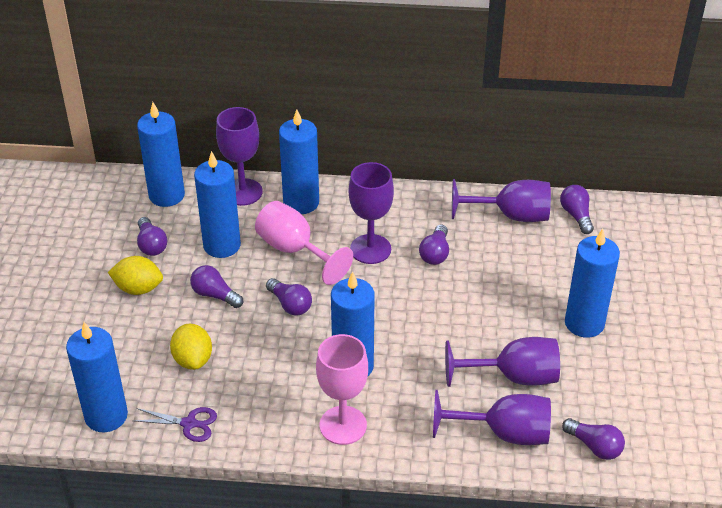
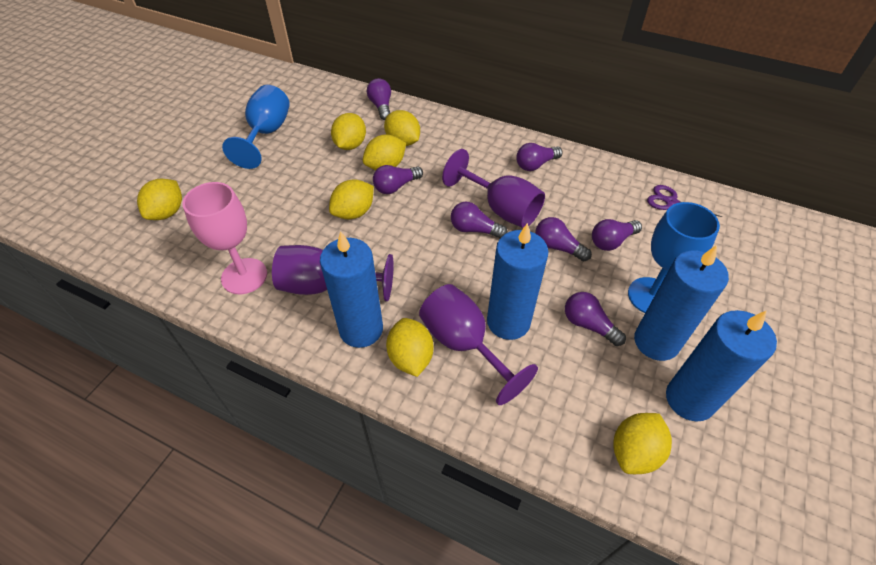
blue candle: [66,322,128,432] [137,102,185,207] [194,151,241,258] [279,110,319,214] [331,271,375,376] [565,229,620,338] = 6 -> [320,231,383,348] [487,223,549,340] [634,245,729,361] [666,310,777,421] = 4
blue goblet: none = 0 -> [222,85,290,169] [628,202,720,313] = 2
pink goblet: [255,201,353,285] [316,334,368,445] = 2 -> [182,182,267,294] = 1
purple goblet: [216,107,263,206] [349,162,394,264] [433,390,551,445] [445,337,560,387] [452,179,551,222] = 5 -> [272,245,394,301] [419,284,538,405] [442,149,545,228] = 3
purple light bulb: [137,217,167,256] [190,265,243,308] [266,278,312,316] [419,225,449,265] [560,185,594,234] [562,418,625,460] = 6 -> [367,78,391,120] [373,165,423,194] [451,202,508,239] [516,143,562,171] [535,217,592,261] [565,292,626,346] [592,219,642,251] = 7
yellow lemon: [108,256,163,295] [170,324,212,370] = 2 -> [137,179,182,220] [329,179,374,219] [331,113,366,150] [363,135,406,170] [384,110,420,146] [386,318,433,377] [614,413,672,474] = 7

